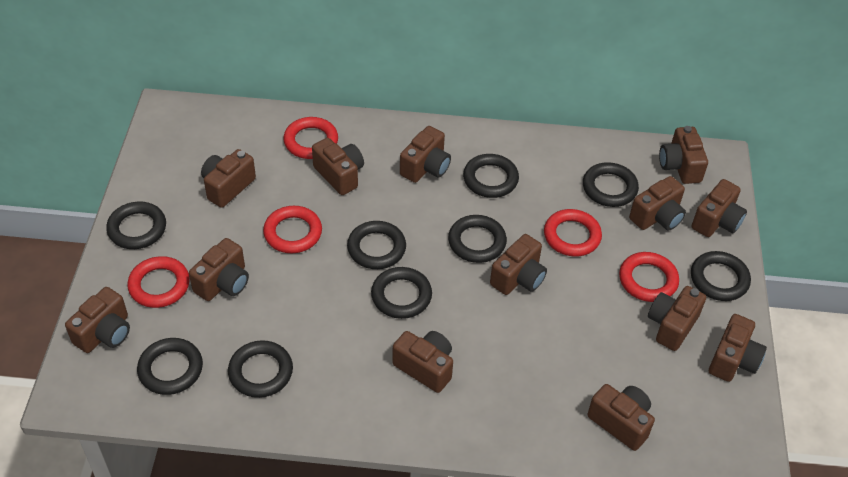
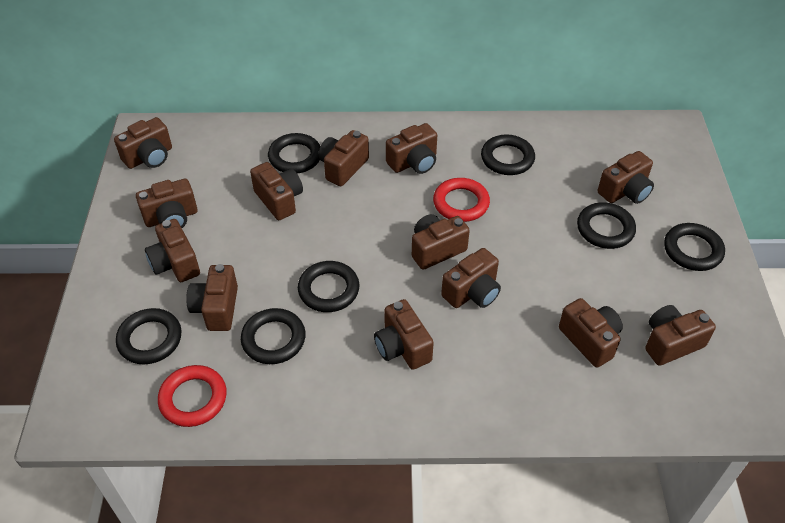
black ring: [106,202,166,249] [137,338,203,395] [228,340,293,398] [347,221,406,269] [371,267,432,319] [448,215,507,263] [463,154,519,198] [583,162,639,207] [691,251,751,301] = 9 -> [116,308,182,364] [241,308,306,364] [268,133,320,173] [298,261,359,312] [481,134,535,175] [577,202,636,249] [664,223,725,271] = 7
red ring: [127,256,190,308] [263,206,322,253] [283,117,338,159] [544,209,602,257] [619,252,679,302] = 5 -> [158,365,227,427] [433,178,490,222] = 2

